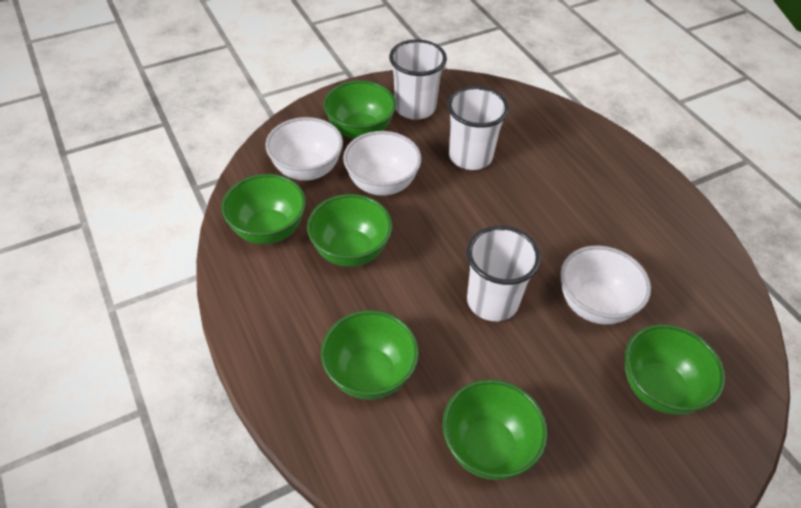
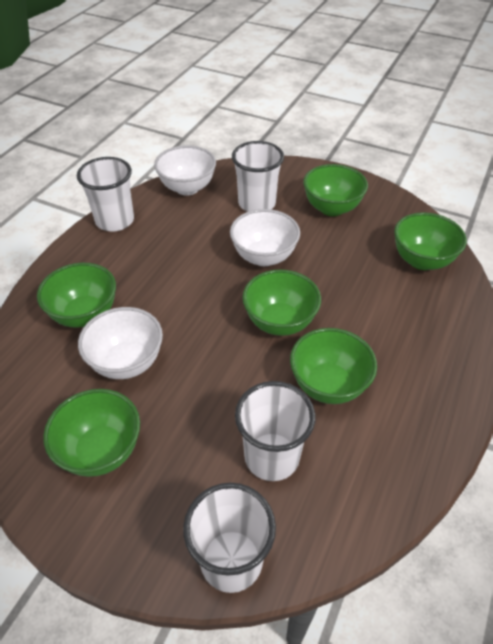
white cup: [389,39,447,120] [447,86,509,170] [467,226,541,321] = 3 -> [77,157,134,232] [183,483,276,593] [232,141,284,212] [235,381,315,481] = 4

